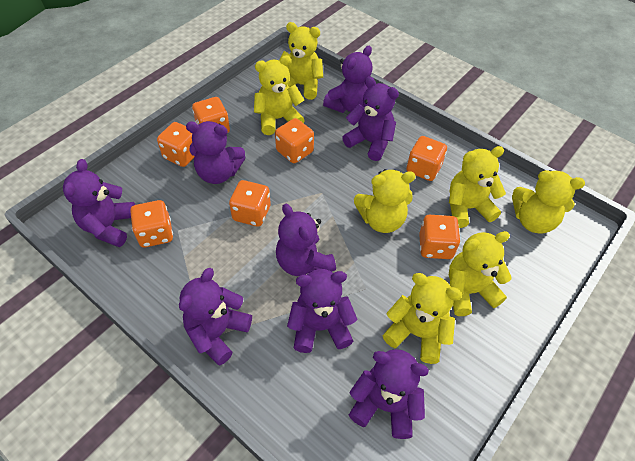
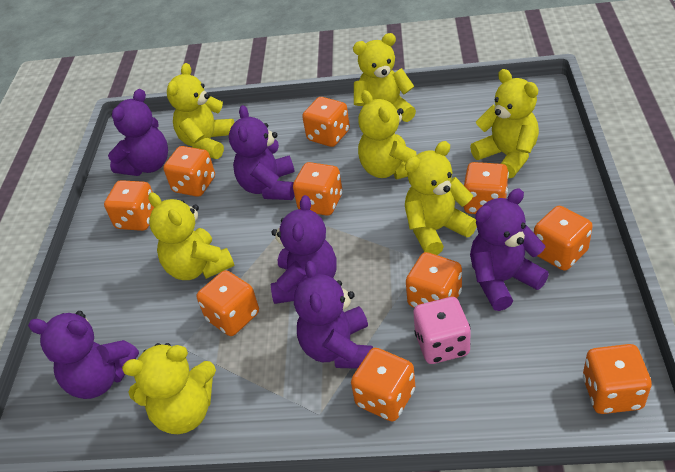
orange dice: [130,200,173,248] [157,122,194,167] [192,97,230,132] [229,180,271,227] [275,118,314,163] [406,136,447,181] [419,215,460,259] = 7 -> [104,180,154,231] [163,146,215,197] [197,270,259,336] [293,162,343,216] [302,97,350,147] [351,348,415,422] [406,252,462,308] [463,162,509,214] [534,206,593,271] [583,344,652,414] = 10
pink dice: none = 0 -> [414,297,471,364] = 1
purple teddy bear: [63,159,135,247] [179,268,252,366] [186,121,246,184] [276,204,336,276] [287,269,358,353] [323,46,373,113] [342,77,399,161] [349,349,429,439] = 8 -> [28,311,139,399] [108,89,168,176] [229,105,295,200] [271,195,336,304] [294,261,373,369] [470,189,549,311] = 6

